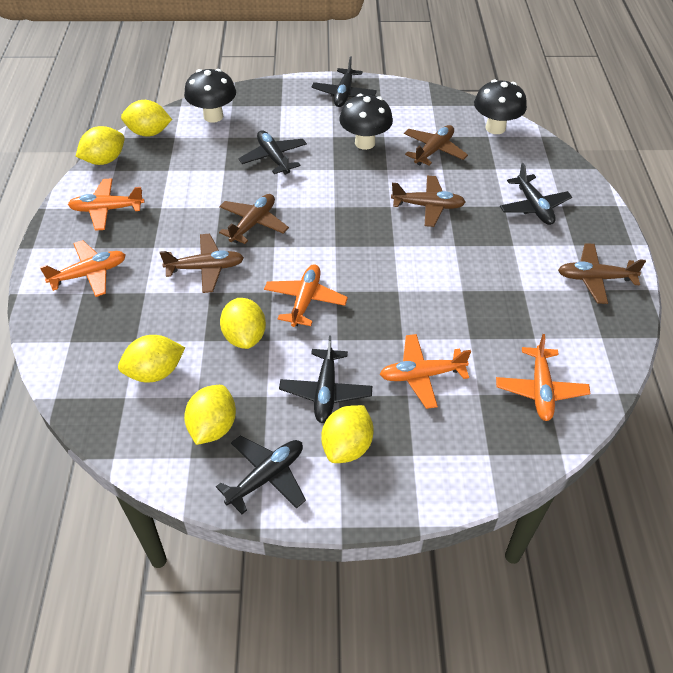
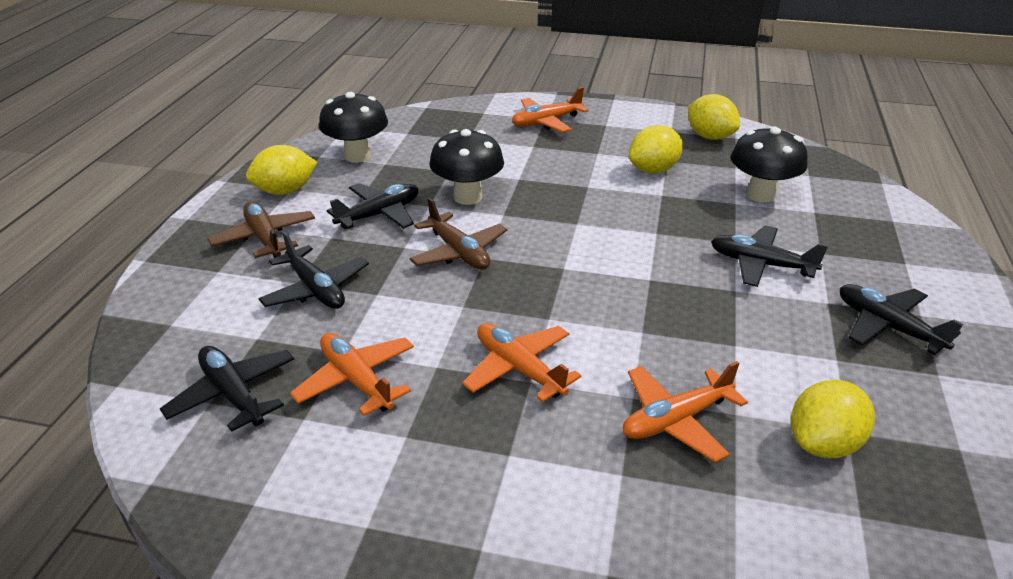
brown plane: [160,234,244,293] [219,194,289,244] [391,176,466,227] [404,125,468,166] [558,243,646,304] = 5 -> [208,202,315,258] [410,198,507,270] = 2
orange plane: [40,240,126,297] [68,179,145,231] [264,264,348,327] [380,334,471,409] [496,334,590,421] = 5 -> [290,333,414,416] [462,323,581,402] [512,87,589,132] [623,361,748,462] = 4
yellow lemon: [76,126,125,165] [118,335,185,382] [121,100,172,137] [184,385,236,445] [220,298,266,349] [321,405,374,463] = 6 -> [246,145,318,195] [629,125,683,173] [688,94,740,140] [791,380,875,458] = 4

